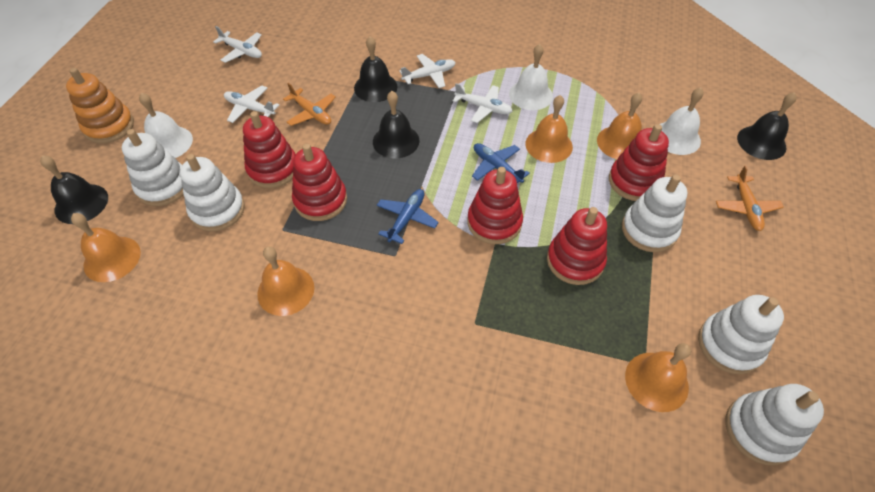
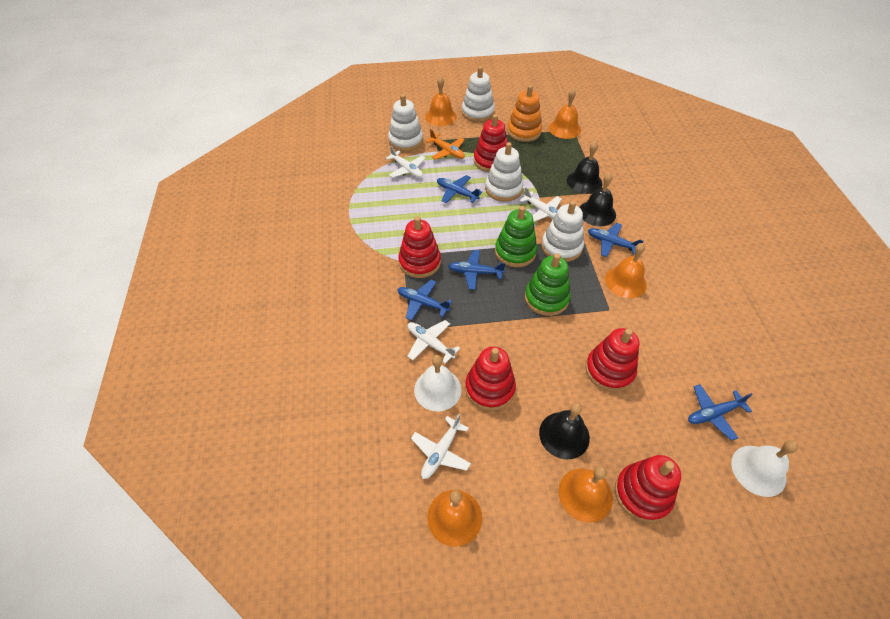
black bell: [40,155,108,224] [354,36,398,102] [373,91,420,159] [737,92,797,160] = 4 -> [539,403,590,460] [567,141,602,194] [579,173,616,226] = 3
blue plane: [376,189,439,244] [472,143,530,183] = 2 -> [397,280,452,321] [437,175,482,203] [448,250,506,290] [588,223,644,257] [688,384,753,441] = 5
green stacking toy: none = 0 -> [495,206,537,267] [525,253,571,316] = 2
orange plane: [283,83,336,126] [716,166,784,231] = 2 -> [426,129,465,160] = 1
white bell: [139,93,193,158] [509,44,553,110] [660,87,704,155] = 3 -> [414,355,462,411] [731,440,798,497] = 2
white stacking toy: [122,129,183,206] [180,154,245,231] [622,175,687,252] [698,295,784,374] [726,384,824,465] = 5 -> [388,94,423,151] [462,66,495,122] [485,142,523,202] [541,201,584,262] = 4

